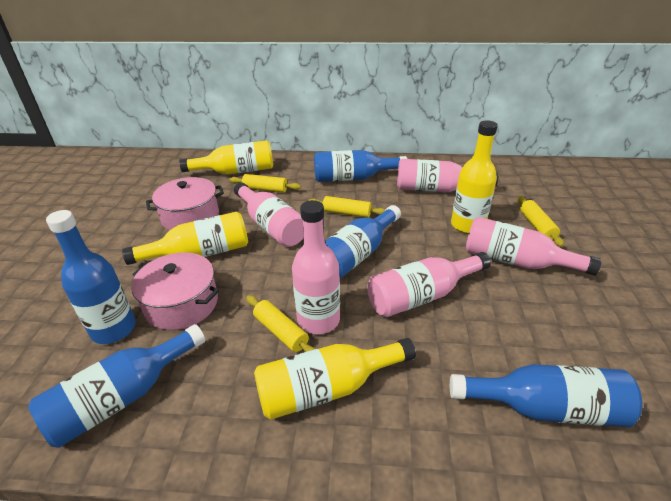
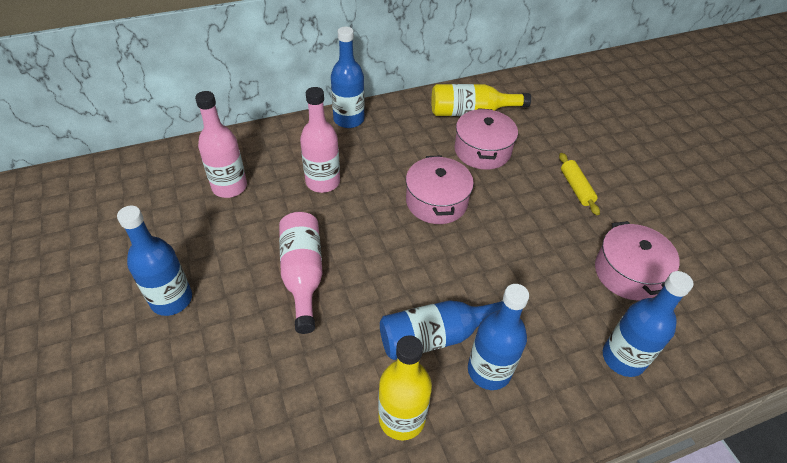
pink bottle: [234,182,304,247] [292,200,340,334] [367,252,491,317] [397,159,498,192] [465,217,602,276] = 5 -> [195,91,247,198] [279,212,323,334] [300,87,340,193] = 3
pink pot: [131,252,219,330] [146,177,224,230] = 2 -> [406,155,474,224] [454,108,518,169] [595,221,680,301] = 3
yellow bottle: [122,212,248,265] [179,140,273,175] [254,338,416,420] [451,120,498,234] = 4 -> [378,335,432,441] [431,84,531,116] = 2
yellow rolling pin: [229,174,301,193] [246,295,315,352] [308,196,385,218] [518,196,564,247] = 4 -> [559,153,600,215] = 1

